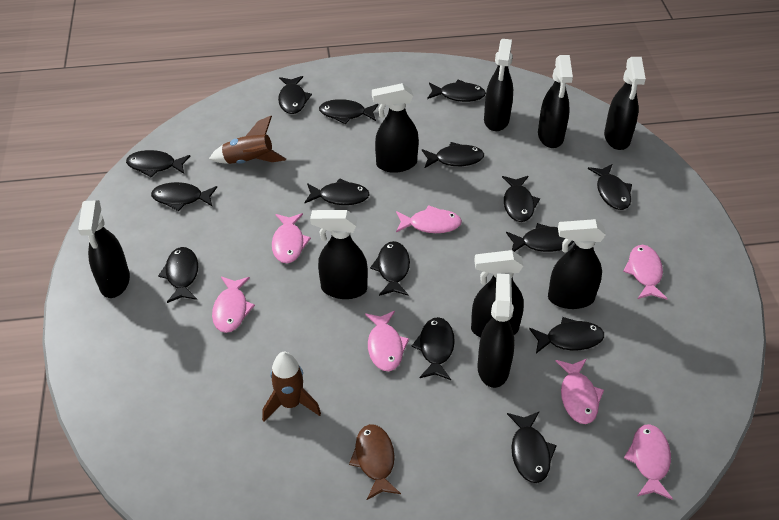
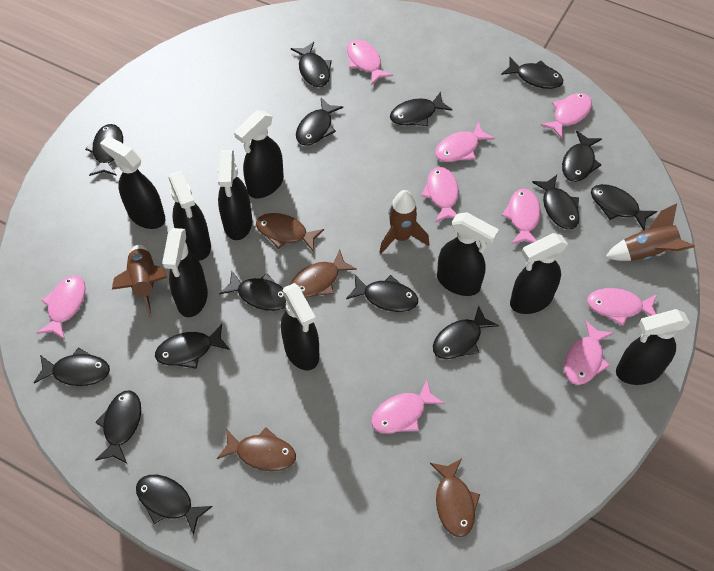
brown fish: [349,424,401,500] = 1 -> [217,427,296,471] [256,213,324,252] [290,250,357,298] [430,459,480,537] = 4
brown rocket: [209,116,286,164] [262,352,321,421] = 2 -> [112,245,167,318] [379,190,429,254] [605,204,695,261] = 3
pink fish: [212,276,255,333] [272,213,311,263] [365,311,409,371] [396,205,462,233] [556,359,604,424] [623,245,668,300] [624,424,673,500] = 7 -> [36,275,86,340] [347,39,393,85] [371,380,445,434] [421,167,459,222] [435,121,495,162] [502,189,541,244] [540,93,592,139] [564,320,613,385] [587,288,657,326] = 9

